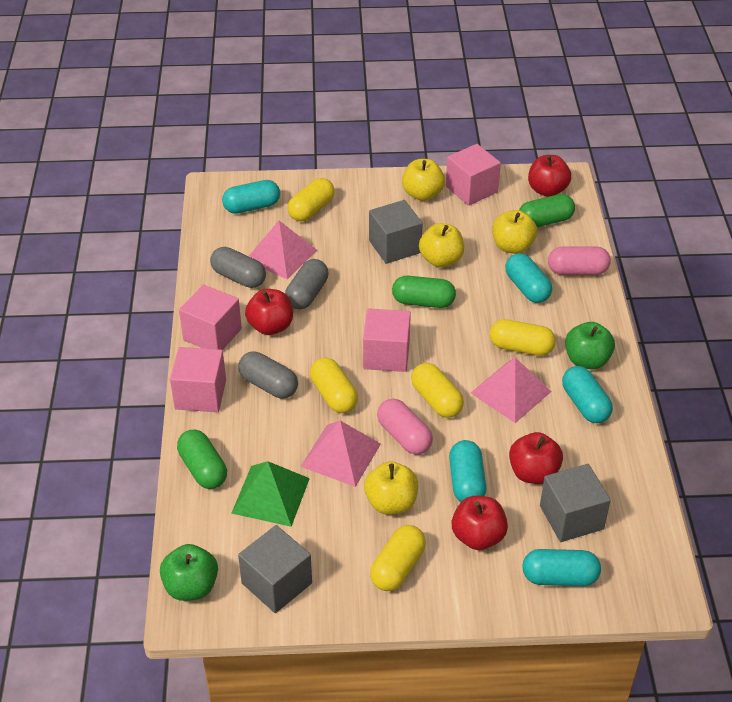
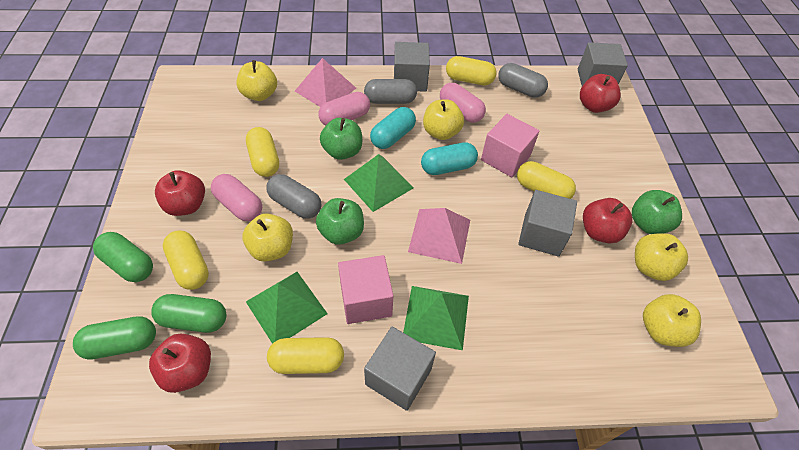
green apple: [160,544,218,601] [565,322,615,369] = 2 -> [316,198,364,245] [320,118,362,160] [632,190,682,234] = 3
green pyramid: [231,461,310,527] = 1 -> [246,272,328,344] [344,154,413,212] [403,286,469,350] = 3
grey cube: [238,525,312,613] [369,200,423,264] [540,464,611,542] = 3 -> [364,327,436,411] [394,42,430,92] [518,190,577,256] [578,42,628,86] = 4
pink capsule: [377,399,433,455] [548,247,611,275] = 2 -> [211,174,262,221] [319,92,370,126] [440,83,486,123] = 3
pink cube: [170,347,226,412] [179,284,242,350] [363,308,411,372] [446,144,501,206] = 4 -> [338,255,393,324] [481,114,539,177] = 2
pink pyramid: [249,221,317,279] [300,421,381,487] [471,357,552,423] = 3 -> [295,58,356,107] [408,208,470,264] = 2
turquoise capsule: [222,180,280,214] [449,440,487,502] [505,253,552,303] [522,549,601,586] [562,366,613,423] = 5 -> [370,107,416,149] [421,143,478,175] = 2
yellow apple: [364,461,418,514] [402,159,445,201] [419,223,464,267] [492,210,537,254] = 4 -> [236,60,277,101] [242,213,293,262] [423,99,464,140] [635,233,688,281] [643,294,701,347] = 5

